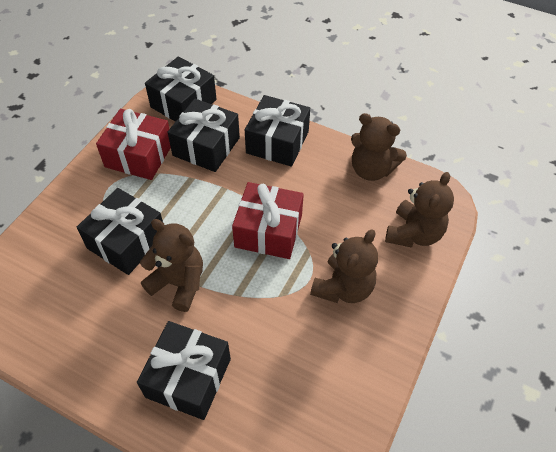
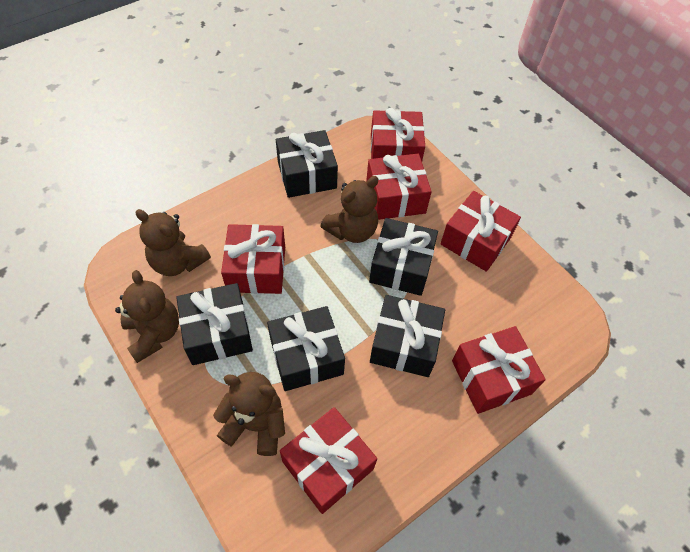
red gift: [96,109,171,180] [232,182,304,259] = 2 -> [221,224,285,294] [280,407,377,514] [366,154,432,220] [371,108,425,161] [440,191,521,272] [452,326,546,414] = 6

